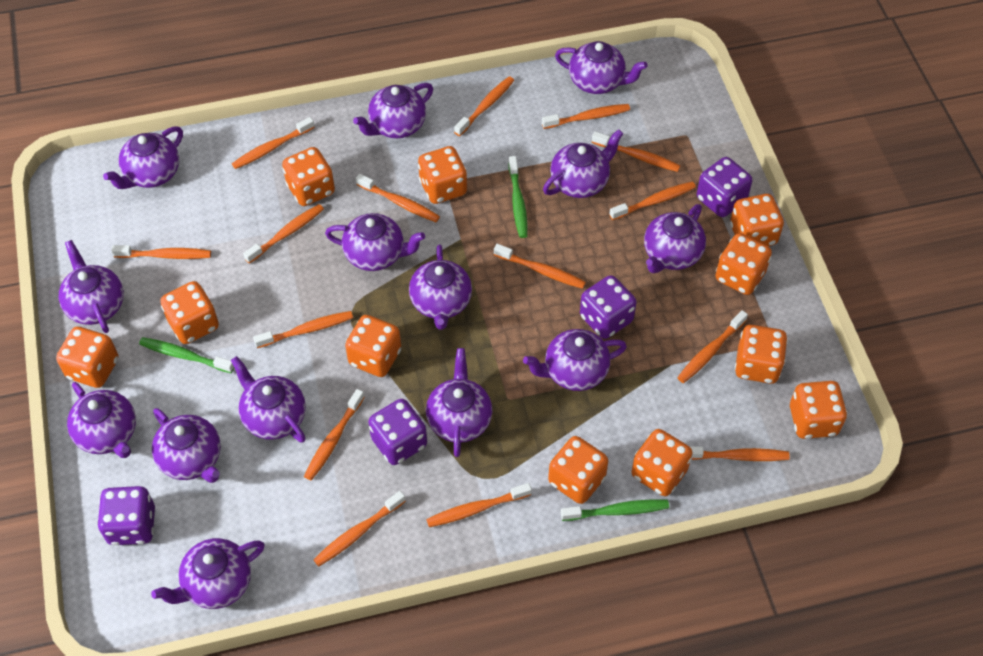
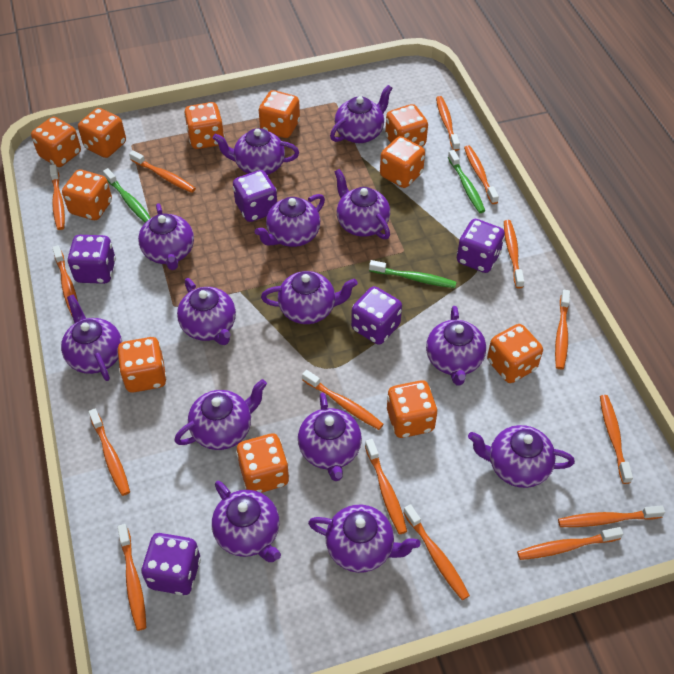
purple dice: [97,486,155,546] [368,399,427,465] [580,275,637,339] [697,157,752,217] = 4 -> [67,235,116,284] [141,533,201,595] [233,170,277,222] [351,286,402,345] [457,219,505,273] = 5

